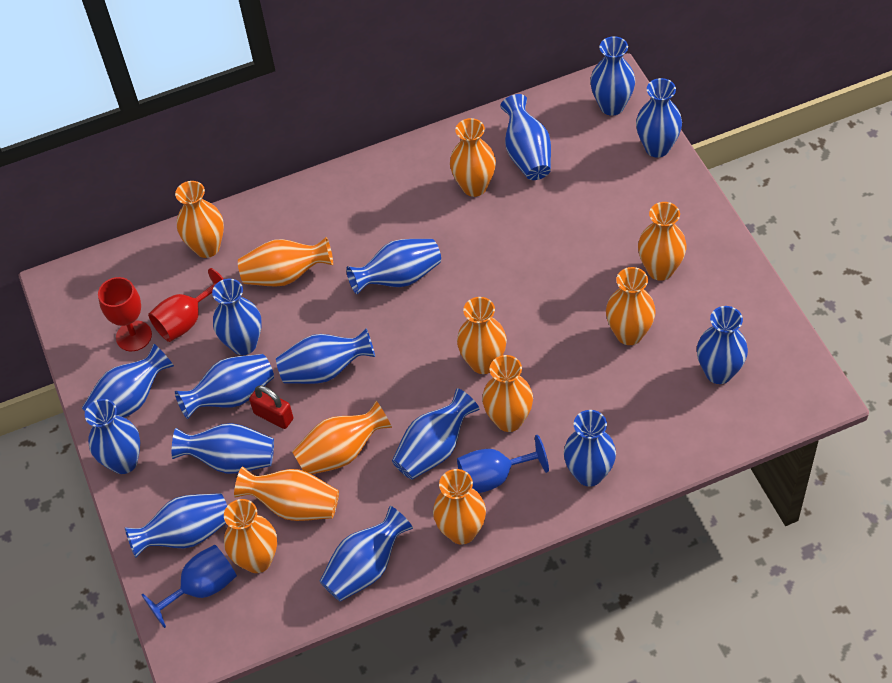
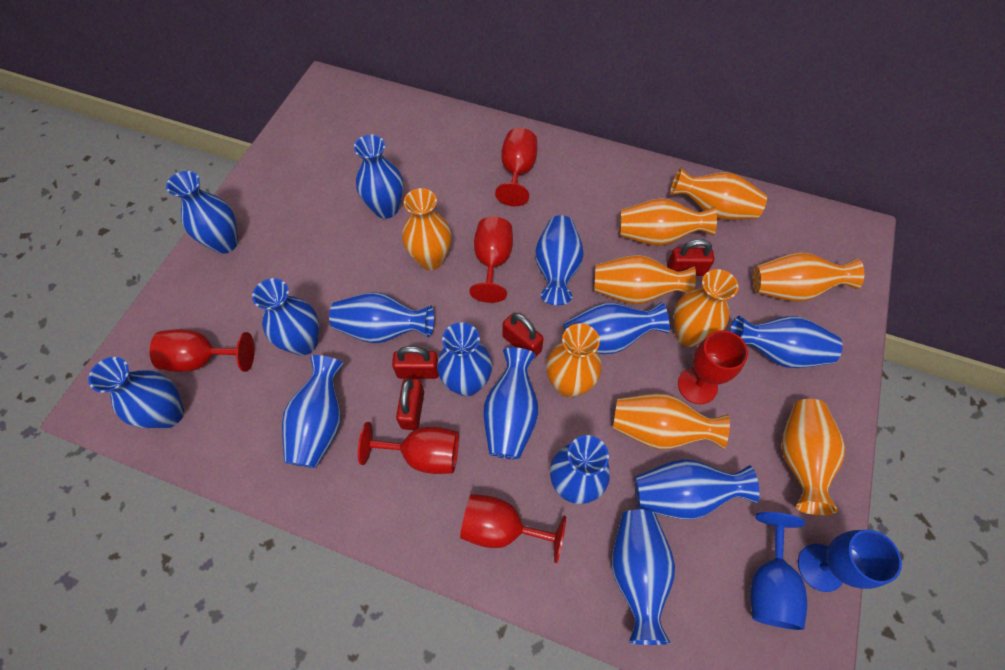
blue vase: [82,344,174,418] [85,399,140,474] [125,493,227,558] [172,423,274,474] [175,354,274,419] [212,278,262,355] [276,328,375,384] [320,506,413,602] [346,239,441,294] [392,388,479,480] [500,94,551,180] [564,410,616,487] [590,36,635,116] [636,78,682,158] [697,306,748,384] = 15 -> [88,357,184,428] [166,171,238,254] [252,278,319,355] [282,355,344,468] [329,292,434,343] [354,135,403,219] [437,322,492,396] [483,347,539,459] [535,215,584,305] [550,435,610,504] [563,302,670,354] [612,509,675,645] [634,459,760,520] [730,316,843,368] = 14
orange vase: [175,181,224,258] [224,499,277,573] [234,466,339,521] [238,237,333,287] [292,401,392,474] [433,469,486,544] [450,118,496,197] [457,297,507,374] [482,355,533,432] [606,267,656,345] [638,202,686,281] = 11 -> [402,188,451,270] [546,323,602,397] [594,255,696,304] [613,393,730,449] [620,198,717,246] [670,167,767,220] [673,269,738,347] [752,252,864,302] [781,399,845,515] = 9
red goblet: [98,277,152,351] [148,268,224,342] = 2 -> [150,329,255,372] [358,422,459,474] [460,494,566,563] [469,217,513,303] [495,128,537,206] [678,330,748,404] = 6
red padlock: [249,385,293,429] = 1 -> [392,346,439,379] [396,378,424,430] [503,313,544,358] [667,239,714,276] = 4

